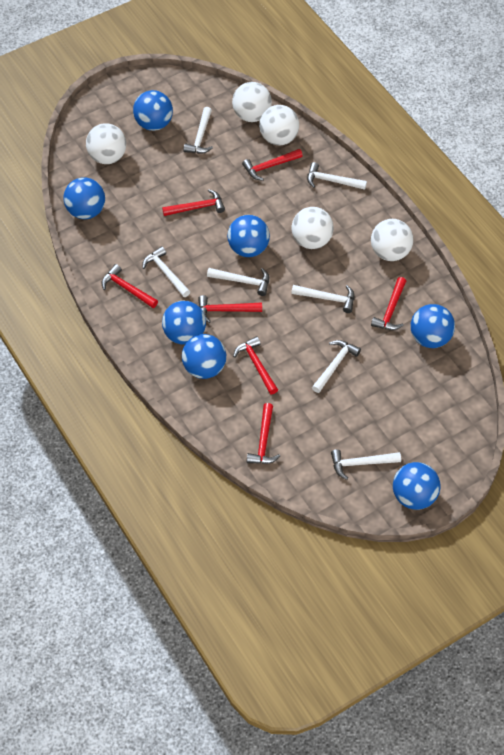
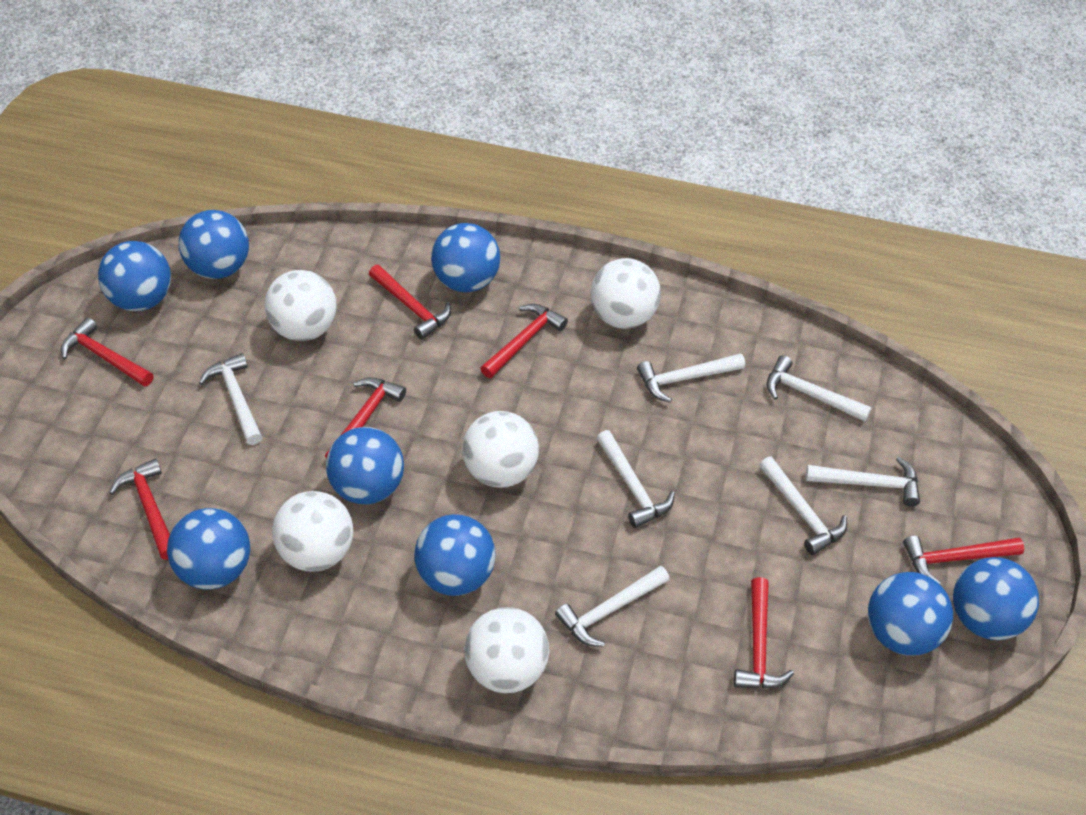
blue ball: [63,177,105,219] [133,90,173,131] [162,301,206,345] [182,334,226,379] [227,215,270,257] [393,462,440,510] [411,304,455,348] = 7 -> [98,241,171,311] [167,508,250,590] [179,210,249,279] [326,427,404,505] [414,514,496,596] [431,223,500,292] [868,572,953,655] [953,557,1039,640] = 8

